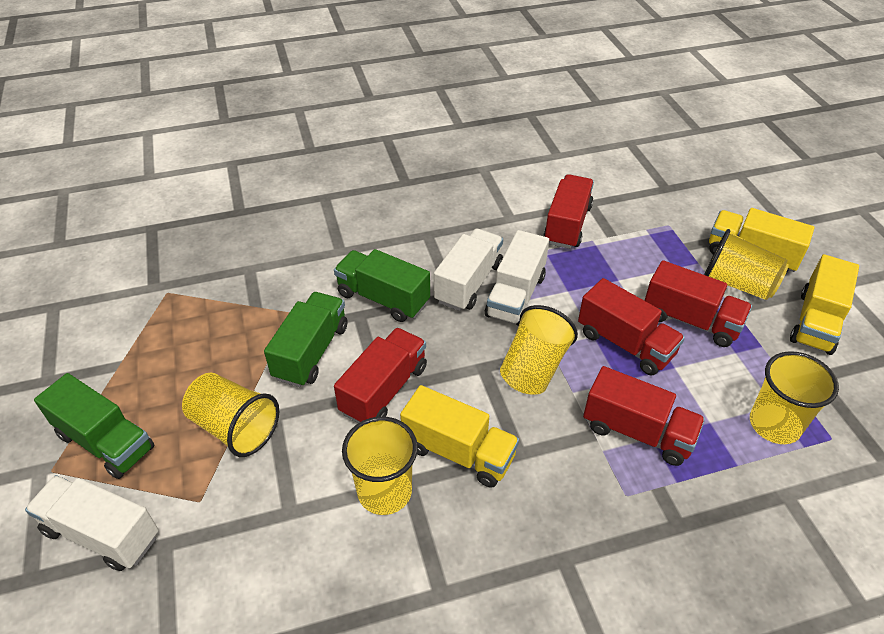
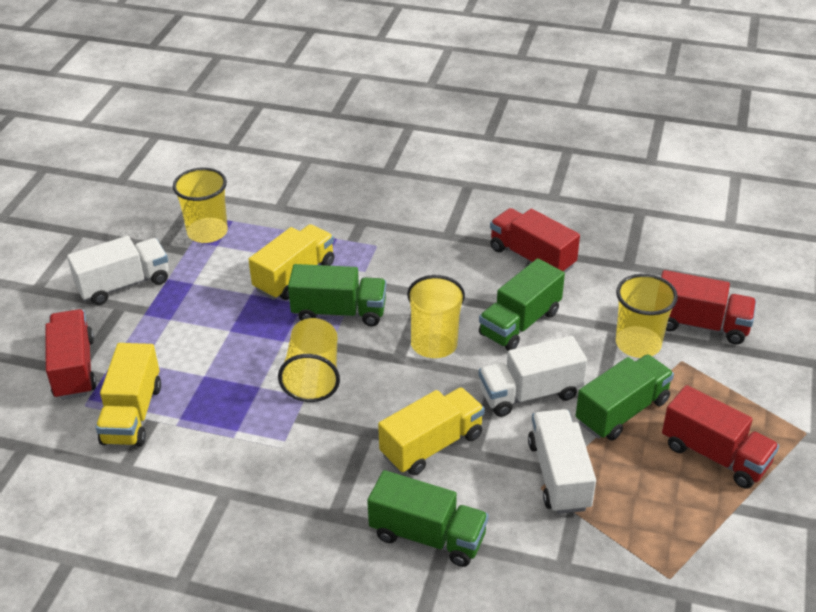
green truck: [34,373,154,479] [264,292,348,387] [334,249,430,322] = 3 -> [288,264,386,326] [367,470,488,567] [479,258,565,351] [576,355,674,441] = 4
red truck: [334,328,427,423] [543,174,594,249] [578,278,685,376] [583,366,705,466] [644,260,752,347] = 5 -> [45,309,96,400] [490,208,580,273] [661,270,756,344] [662,385,779,489] = 4
yellow cup: [182,373,279,457] [342,417,418,515] [500,305,578,394] [704,229,789,300] [750,351,839,444] = 5 -> [173,167,228,243] [278,318,340,402] [407,275,465,358] [616,274,678,358] = 4

